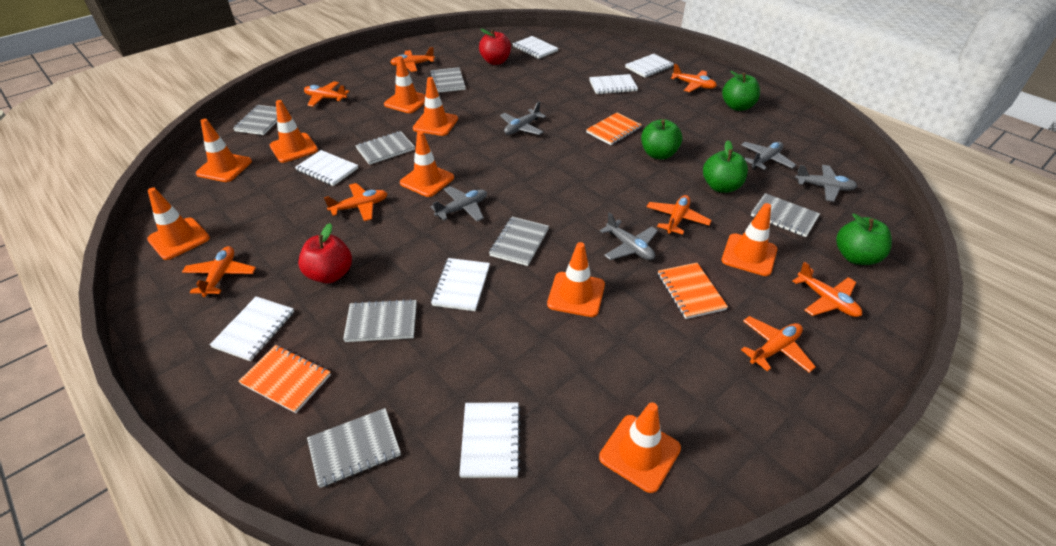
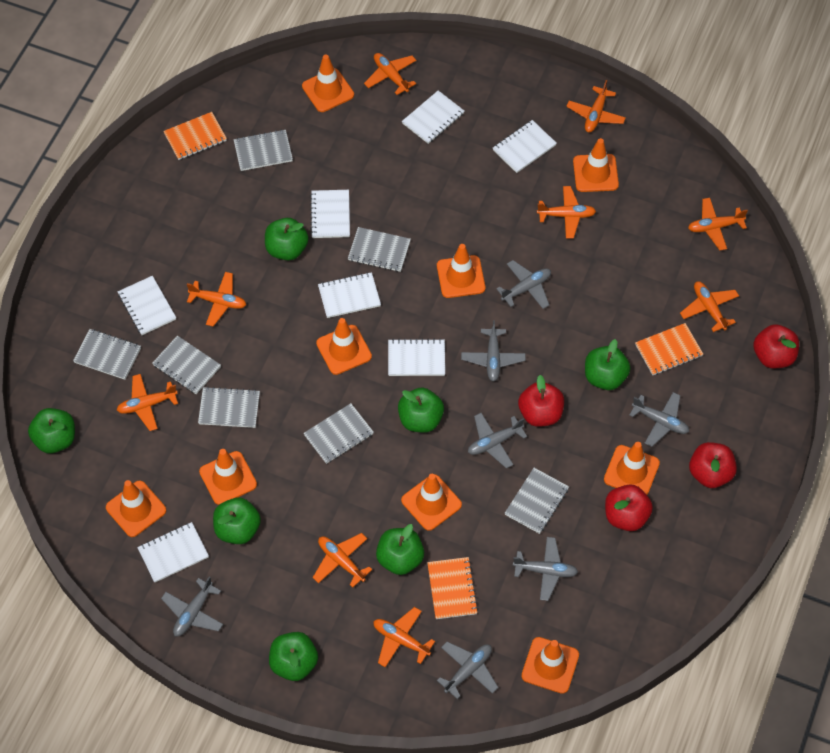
green apple: [641,119,682,159] [703,140,748,193] [722,71,760,111] [836,213,892,265] = 4 -> [28,408,75,453] [213,498,261,544] [265,218,308,260] [269,632,318,681] [376,524,424,575] [398,388,444,433] [585,339,631,390] = 7
grey plane: [431,186,487,221] [500,101,546,135] [600,213,658,260] [741,142,796,170] [795,165,857,202] = 5 -> [161,576,223,636] [437,642,498,699] [461,320,526,382] [468,413,527,468] [496,260,551,309] [513,537,578,601] [629,392,689,447] = 7
orange plane: [182,246,256,297] [304,81,350,107] [324,183,388,221] [390,47,435,72] [647,195,712,235] [671,64,717,92] [741,316,816,373] [793,261,862,317] = 8 -> [117,374,178,431] [187,272,246,326] [313,533,372,588] [364,53,416,95] [374,607,435,667] [537,186,596,239] [566,80,626,132] [680,281,739,332] [688,198,748,250] = 9
red apple: [298,223,352,283] [479,29,511,65] = 2 -> [518,375,564,427] [605,484,653,531] [689,442,737,488] [753,324,799,368] = 4

